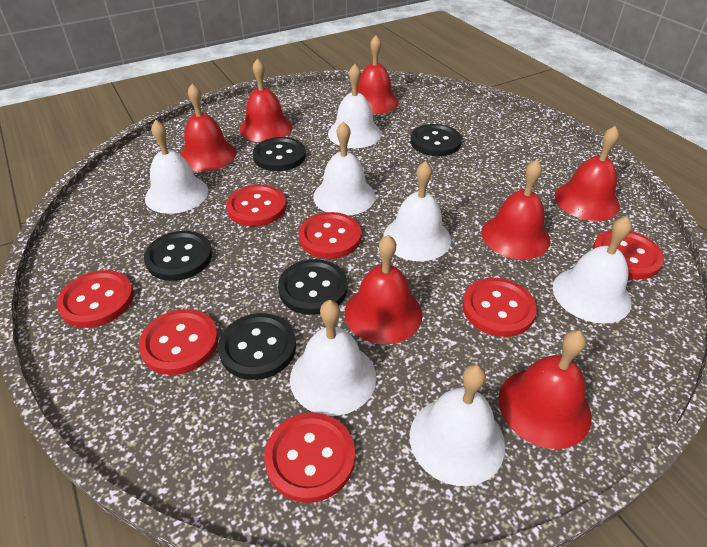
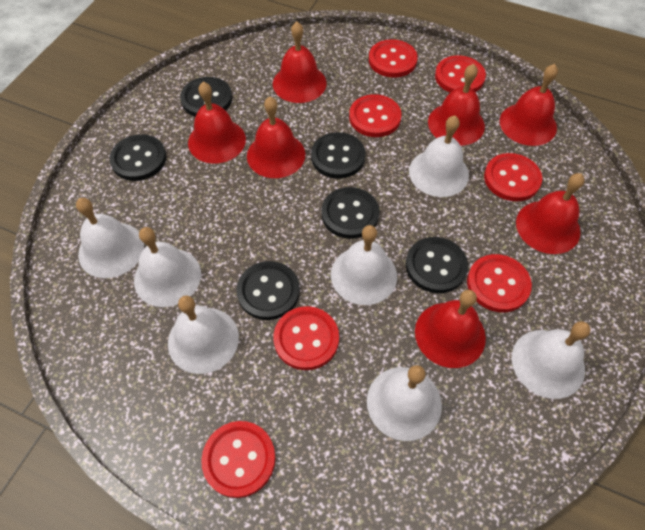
black button: [144,231,212,281] [218,313,296,380] [253,137,306,171] [278,259,347,315] [410,124,462,156] = 5 -> [109,134,166,181] [180,77,232,117] [236,261,300,320] [311,132,366,179] [321,187,380,239] [406,237,468,293] = 6

